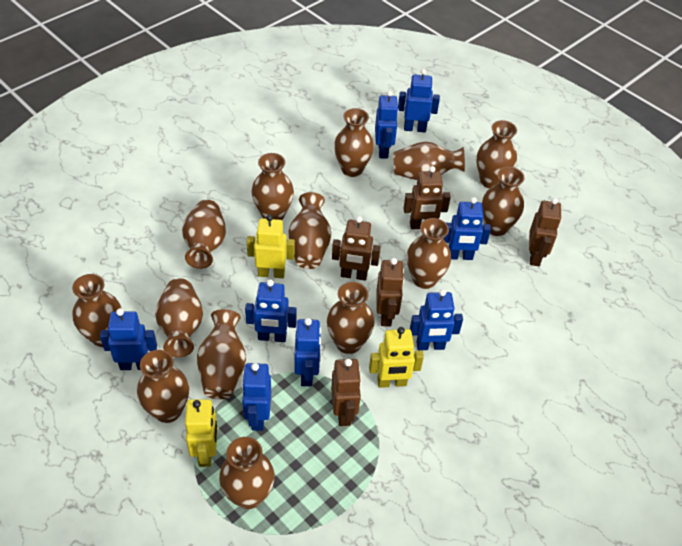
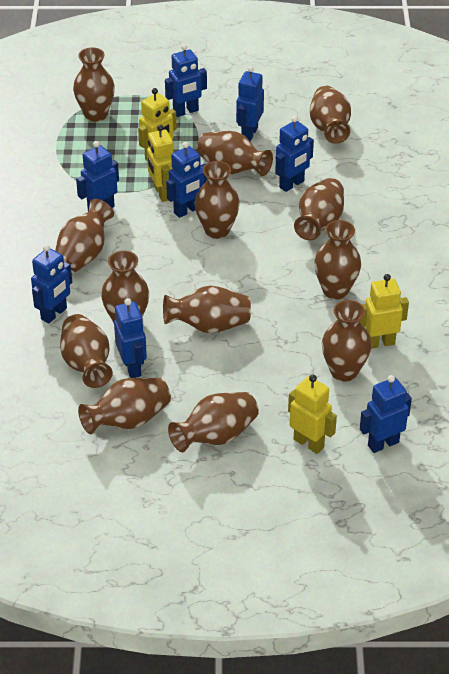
brown robot: [331,359,361,426] [332,216,380,281] [376,258,404,327] [403,166,451,229] [529,198,561,266] = 5 -> none = 0
brown vase: [72,274,122,347] [137,350,189,423] [155,278,203,357] [182,200,226,269] [197,309,246,399] [219,437,275,509] [251,153,294,220] [288,192,331,269] [327,282,375,354] [334,108,374,177] [393,142,465,180] [407,218,451,289] [477,120,517,188] [482,167,525,236] = 14 -> [55,199,114,274] [60,314,113,388] [73,47,115,122] [78,378,171,434] [101,251,149,323] [163,285,251,333] [168,392,259,452] [195,161,240,239] [196,131,273,176] [294,178,344,240] [310,85,351,144] [314,220,361,300] [322,300,371,382] = 13
yellow robot: [185,399,218,467] [247,214,295,278] [369,327,424,388] = 3 -> [138,88,177,160] [147,125,174,202] [288,375,337,454] [360,274,409,349] = 4

